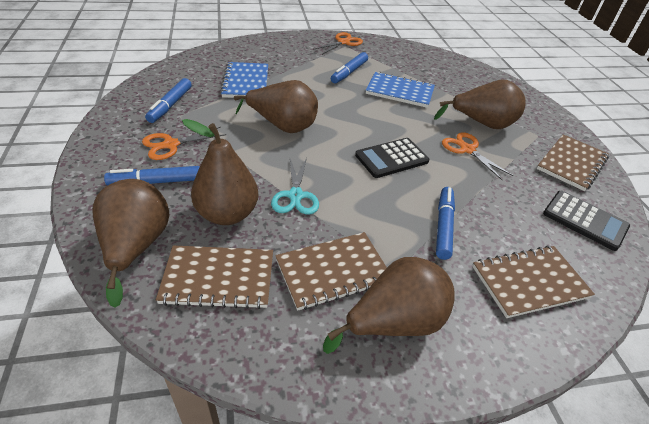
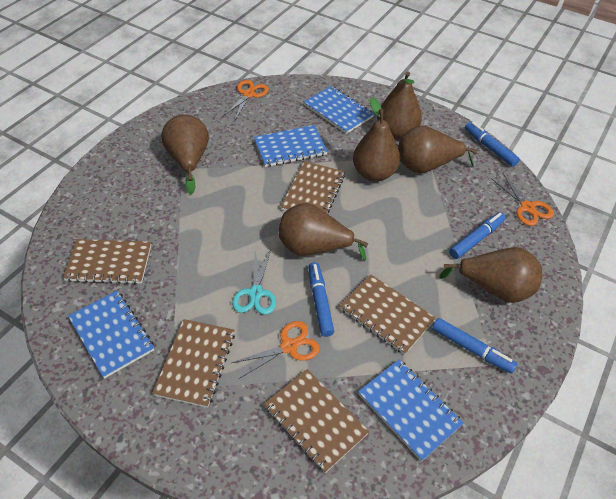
black calculator: [355,138,430,178] [543,191,630,251] = 2 -> none = 0
blue notebook: [220,62,268,98] [366,72,435,108] = 2 -> [68,291,154,379] [254,125,328,167] [304,86,374,134] [358,360,464,462] = 4
brown notebook: [156,245,273,309] [275,232,387,311] [473,245,595,318] [537,134,609,191] = 4 -> [63,239,151,285] [152,319,235,408] [264,369,369,473] [281,161,345,213] [340,275,436,355] = 5
brown pear: [93,179,170,308] [182,119,258,225] [234,80,318,133] [323,257,455,354] [434,80,526,129] = 5 -> [161,114,209,194] [279,203,368,261] [353,97,400,181] [377,72,422,139] [398,126,477,173] [439,247,542,303] = 6

